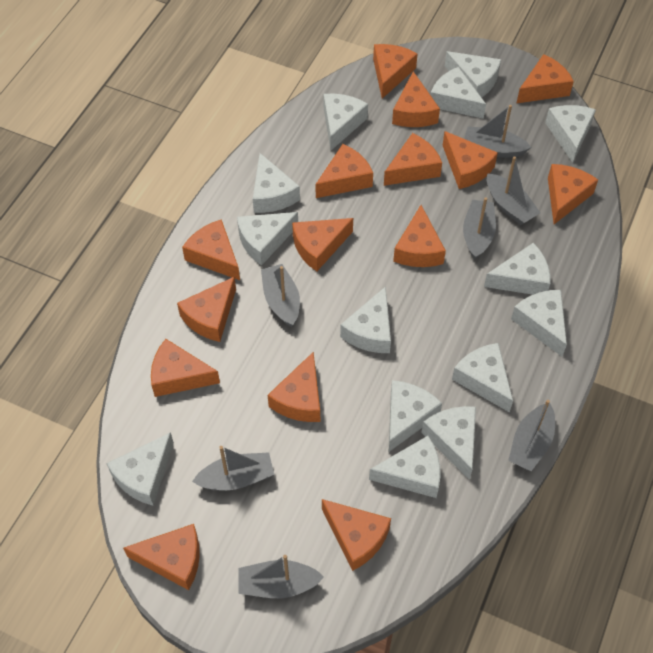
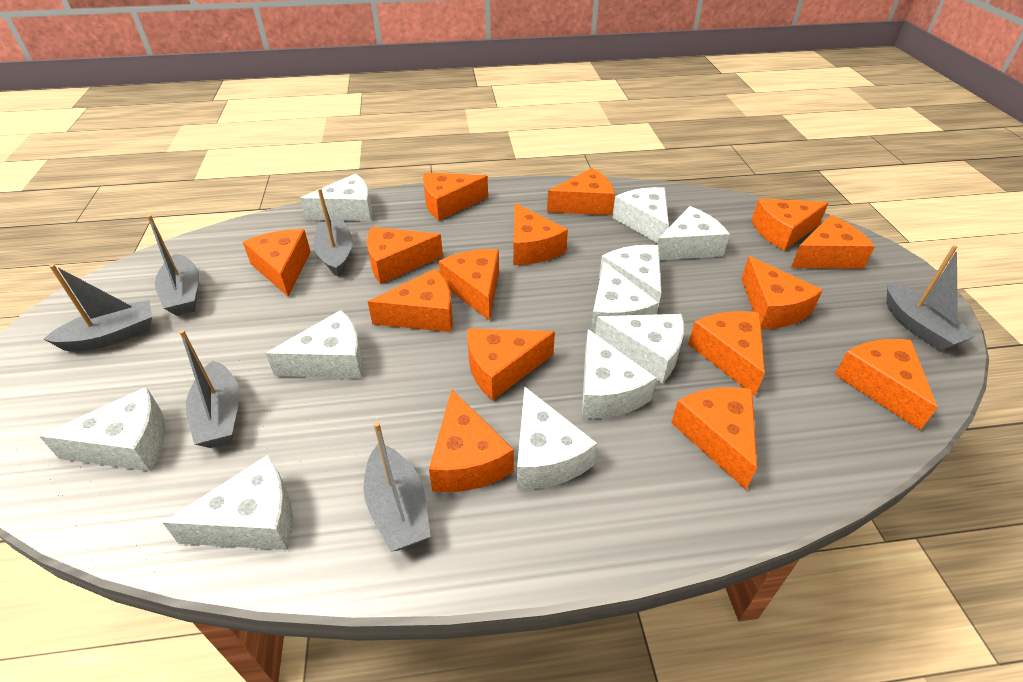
grey boat: [192,446,274,491] [238,555,324,598] [261,264,300,327] [463,197,496,260] [464,105,531,158] [487,156,540,225] [508,400,555,471] = 7 -> [44,264,152,352] [147,215,199,316] [179,330,239,448] [313,188,353,277] [364,422,431,552] [886,245,976,351] = 6
white cheese: [106,432,174,506] [237,212,298,266] [253,153,300,213] [324,94,368,150] [340,286,391,353] [369,436,441,498] [389,380,442,452] [421,406,476,480] [430,67,486,119] [445,51,501,98] [452,343,513,413] [484,243,550,295] [511,290,567,356] [545,105,596,163] = 14 -> [39,387,165,471] [162,455,293,550] [266,310,363,378] [300,174,372,221] [517,387,597,489] [582,329,656,418] [591,262,659,334] [595,314,684,383] [599,245,661,315] [612,187,669,243] [657,206,730,260] = 11

